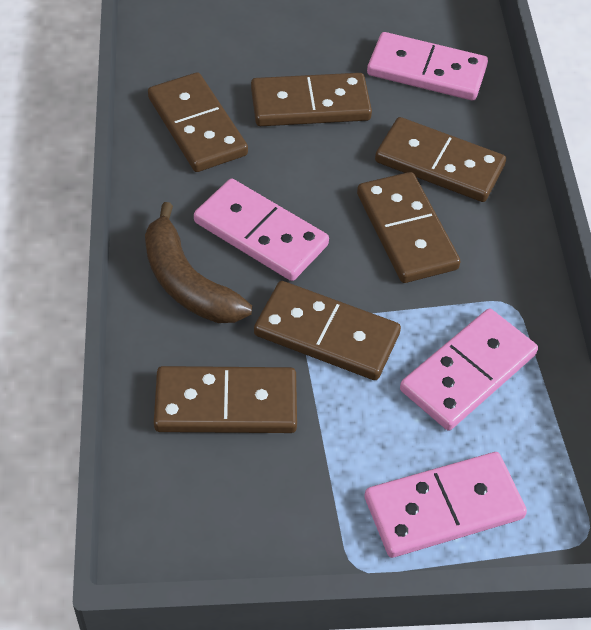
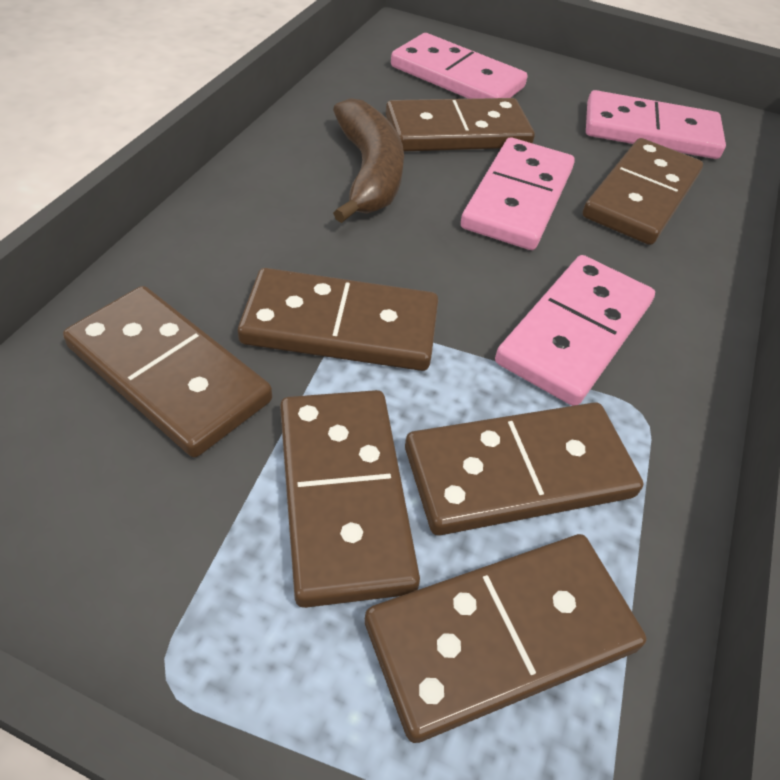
brown domino: [148,72,248,172] [154,366,297,433] [251,73,372,126] [254,281,401,380] [357,172,461,283] [375,117,506,202] = 6 -> [63,286,272,457] [238,268,438,371] [280,390,420,608] [365,534,646,743] [386,98,535,152] [405,402,643,536] [583,138,703,245] = 7

